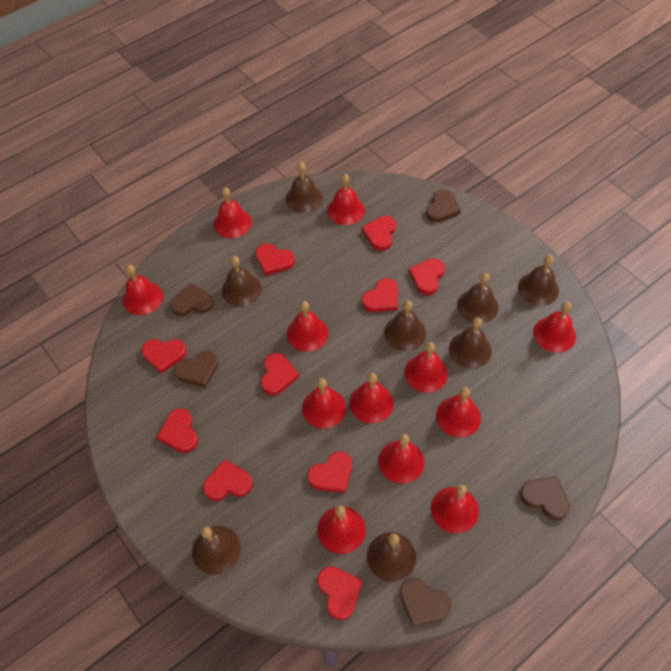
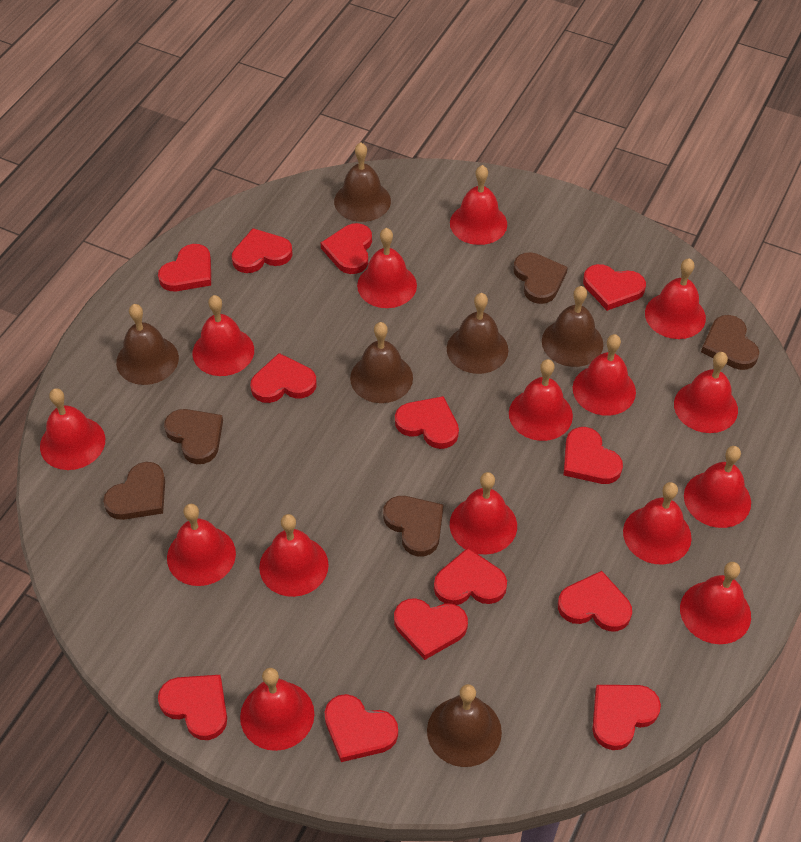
brown bell: [192,526,241,575] [222,256,262,307] [286,162,323,213] [367,532,416,582] [384,300,426,351] [449,318,492,368] [457,273,498,324] [518,255,559,306] = 8 -> [116,304,179,385] [334,142,391,222] [350,322,413,403] [427,684,502,767] [447,293,508,374] [542,286,603,367] = 6
red bell: [123,265,163,315] [214,188,251,238] [287,301,328,352] [302,378,346,428] [317,506,365,554] [327,174,365,225] [349,373,393,423] [378,434,424,484] [404,342,448,393] [431,484,479,534] [436,387,481,438] [533,301,576,353] = 12 -> [40,388,105,470] [167,504,236,586] [192,295,254,376] [240,668,314,751] [259,514,329,597] [357,228,417,308] [450,165,507,245] [450,472,517,555] [509,359,573,441] [573,334,636,416] [623,482,692,565] [645,258,706,339] [674,352,738,433] [680,562,751,644] [684,446,751,528] = 15
red heart: [141,339,186,373] [156,408,198,453] [203,459,252,501] [255,243,295,275] [261,353,299,395] [307,451,352,493] [317,566,362,620] [362,216,396,251] [362,278,398,312] [408,258,445,295] = 10 -> [158,244,211,291] [158,675,227,740] [232,228,293,273] [250,353,317,403] [321,223,372,274] [325,694,398,762] [394,598,468,660] [395,396,459,449] [434,548,507,605] [558,571,632,631] [563,427,623,484] [583,264,646,311] [592,685,661,750] = 13

